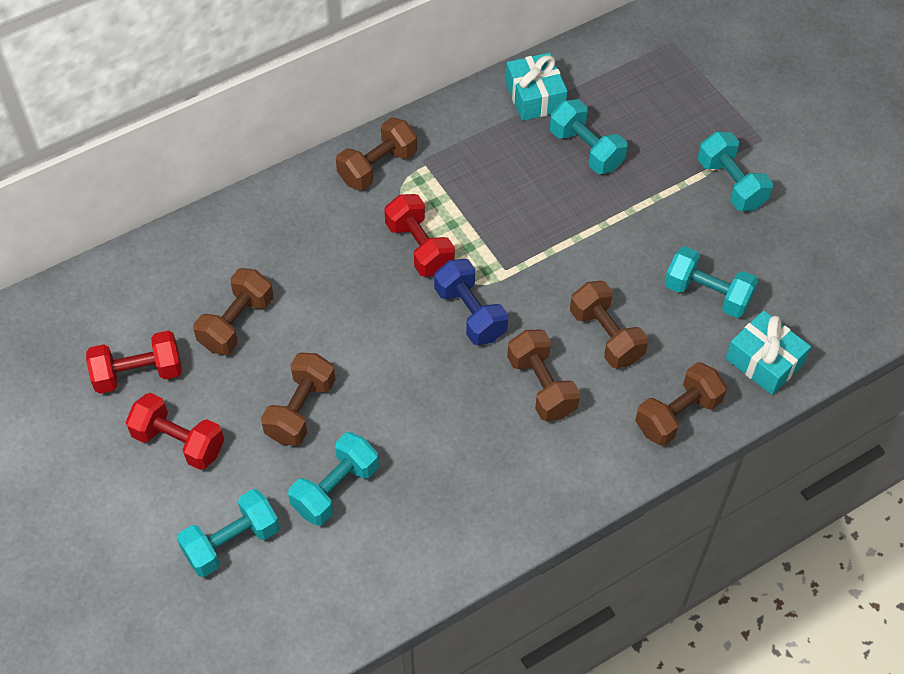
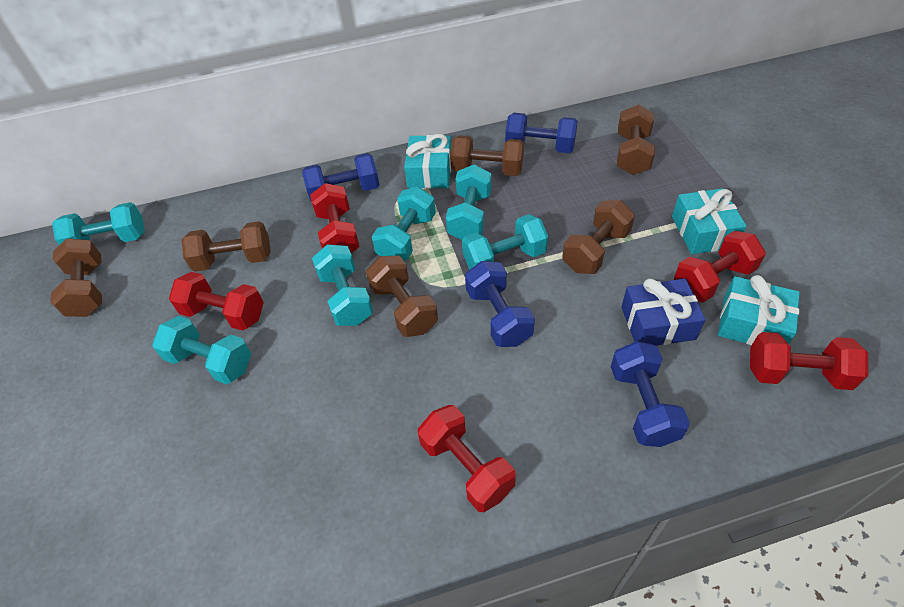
blue dumbbell: [434,259,508,345] = 1 -> [302,153,380,201] [465,261,535,347] [505,113,578,153] [611,341,690,447] = 4
blue gift: none = 0 -> [621,278,706,346] = 1
red dumbbell: [86,330,182,394] [126,393,224,470] [384,194,455,277] = 3 -> [169,272,264,331] [310,183,360,253] [418,405,516,512] [674,231,766,302] [750,332,868,390] = 5
turquoise dumbbell: [177,489,280,577] [288,432,379,526] [550,99,627,174] [665,246,758,318] [697,132,773,211] = 5 -> [52,202,145,245] [152,316,251,385] [312,244,373,326] [372,187,436,261] [446,164,491,240] [462,214,548,270] = 6
turquoise gift: [506,53,568,121] [726,311,811,395] = 2 -> [404,134,451,189] [672,188,747,254] [718,275,800,345] = 3

